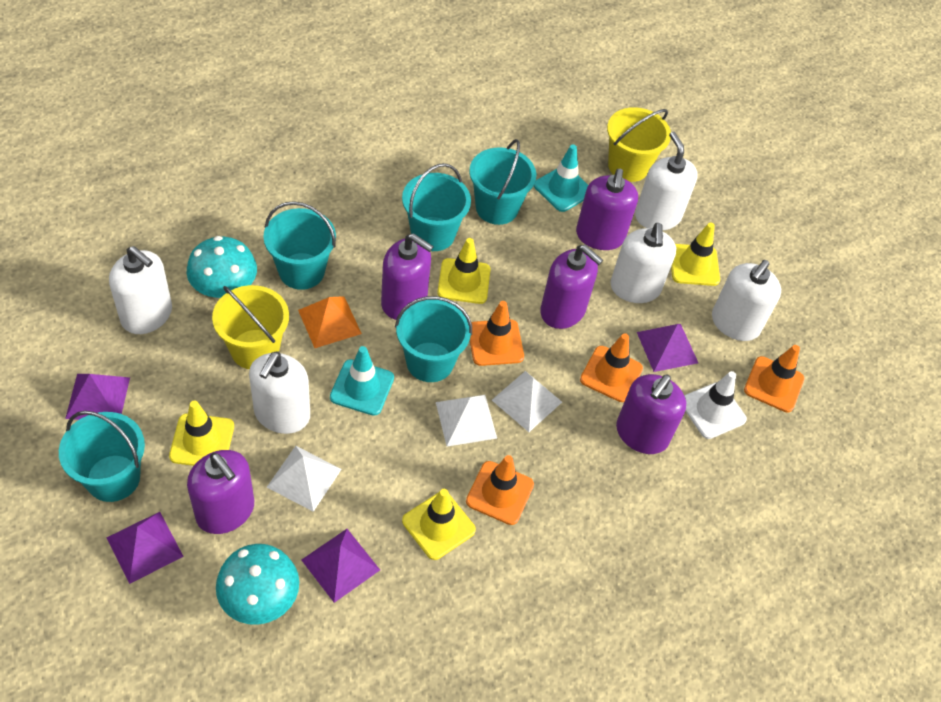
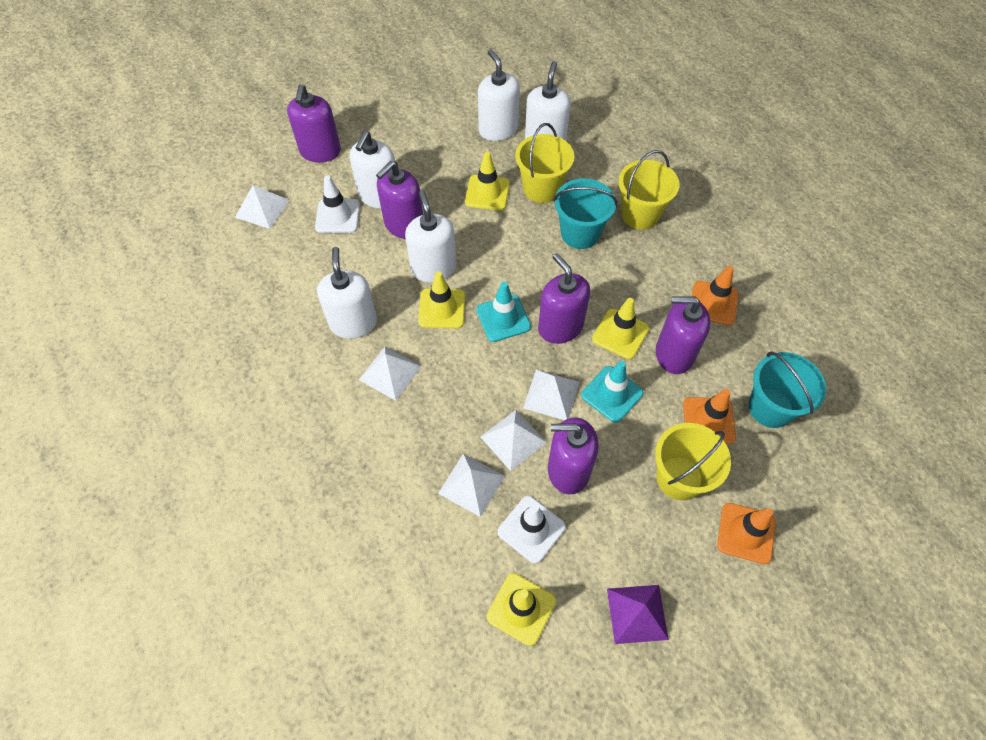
orange pyramid: [298,296,362,348] = 1 -> none = 0
orange traffic cone: [466,455,534,525] [470,301,524,366] [580,333,643,402] [744,345,804,413] = 4 -> [683,389,736,444] [692,266,738,326] [717,503,776,564] = 3
purple pyramid: [65,374,130,420] [106,512,184,584] [301,529,380,603] [637,324,698,372] = 4 -> [607,585,669,644] = 1
turquoise bucket: [59,411,145,502] [263,201,336,290] [395,296,472,382] [402,163,471,251] [469,139,536,225] = 5 -> [553,179,617,249] [749,351,826,428] = 2
turquoise mushroom: [186,236,257,301] [216,544,299,625] = 2 -> none = 0
white pyramid: [267,446,342,512] [436,395,497,447] [492,371,562,432] = 3 -> [235,185,289,229] [359,347,422,401] [438,454,505,517] [480,410,547,471] [523,370,580,420] = 5
white traffic cone: [684,371,747,439] = 1 -> [315,176,360,233] [498,496,566,564] = 2
yellow bucket: [212,285,289,369] [607,107,671,182] = 2 -> [515,123,574,203] [618,150,679,230] [655,423,731,500] = 3

